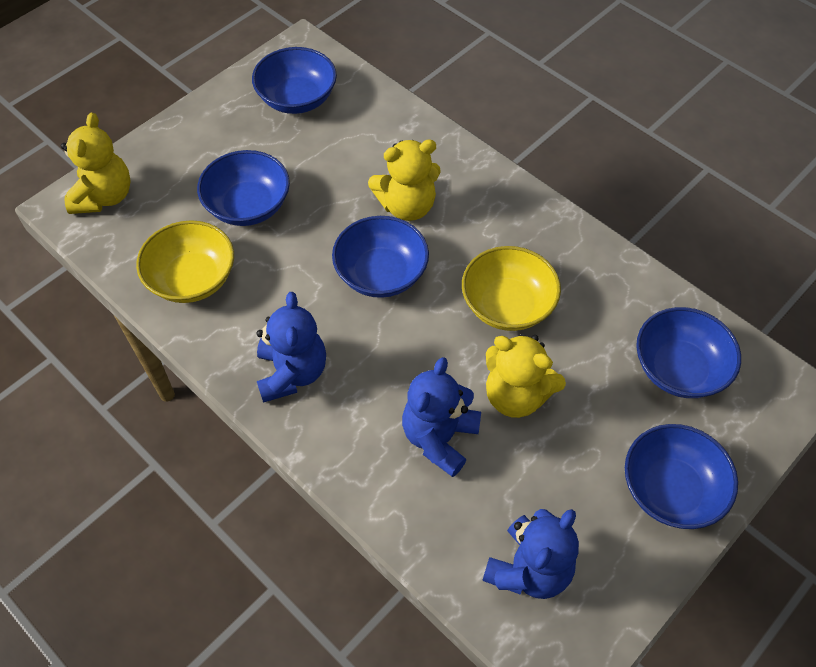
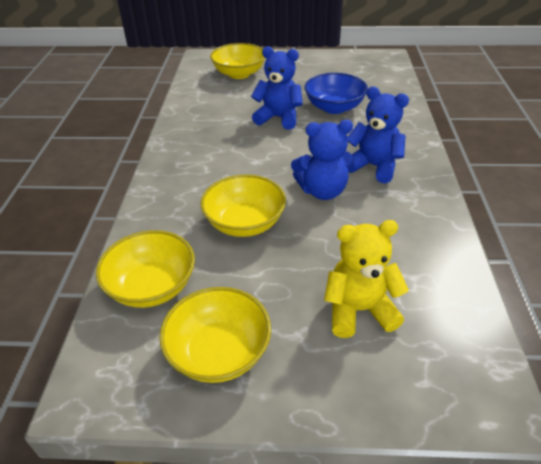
blue bowl: [197,150,290,226] [252,47,337,114] [332,216,429,298] [625,424,738,529] [636,307,741,398] = 5 -> [304,73,368,114] = 1
yellow bowl: [136,220,234,303] [462,246,561,331] = 2 -> [96,230,195,308] [159,287,271,383] [201,174,286,237] [210,43,265,79] = 4
yellow teddy bear: [61,113,131,214] [368,140,441,221] [486,334,566,418] = 3 -> [324,220,409,338] = 1

